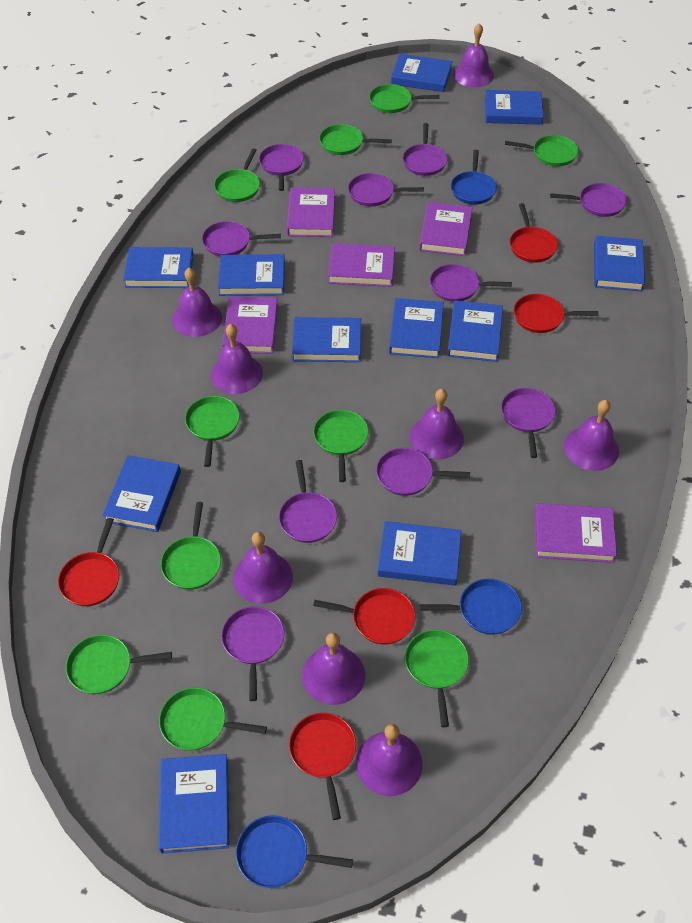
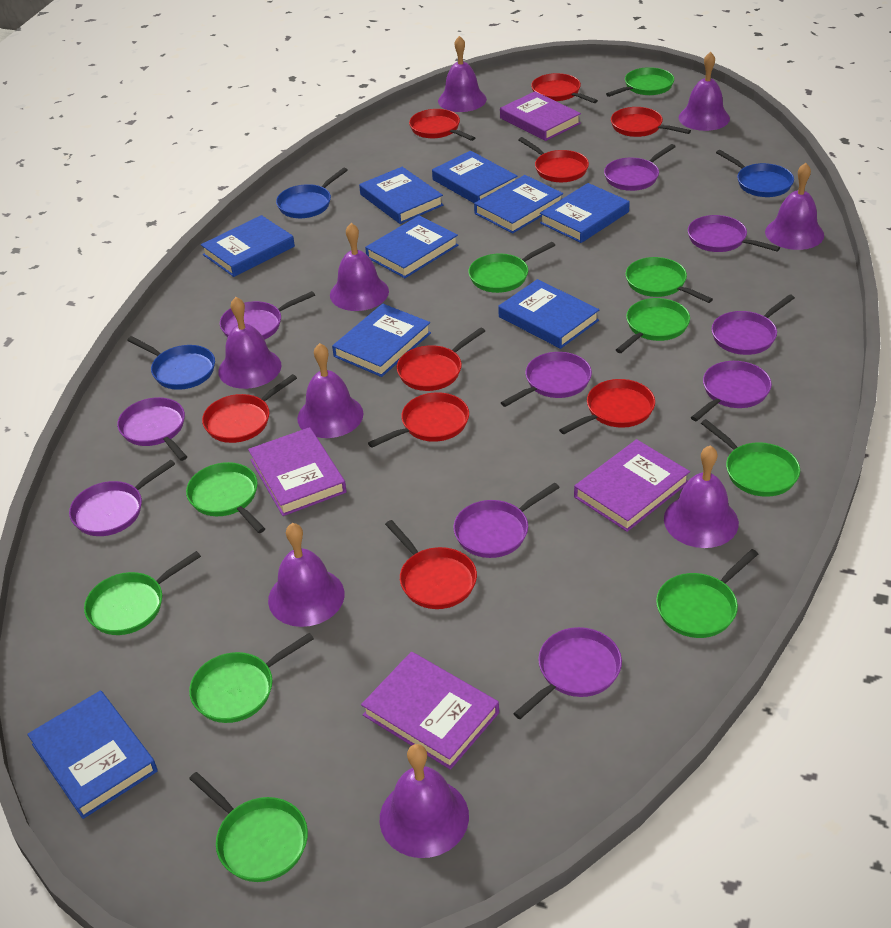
blue book: [103,455,181,532] [123,247,194,288] [159,754,229,854] [218,254,285,296] [292,317,361,362] [377,521,461,586] [389,298,444,358] [391,54,452,92] [447,300,503,362] [485,90,544,125] [594,236,645,291] = 11 -> [27,690,158,819] [201,215,295,277] [332,304,431,377] [359,167,443,224] [365,215,458,278] [432,151,518,203] [474,175,563,234] [498,279,599,349] [540,183,630,243] = 9
purple bell: [172,268,222,337] [211,324,263,394] [233,532,293,604] [302,632,365,705] [356,724,423,796] [410,389,464,460] [453,23,494,87] [564,400,619,471] = 8 -> [218,297,281,389] [268,523,344,627] [297,343,364,438] [330,223,389,311] [380,744,469,858] [438,36,487,112] [664,445,739,548] [679,51,730,131] [765,163,824,250] = 9
purple book: [222,296,278,354] [287,188,335,237] [328,243,395,287] [419,202,473,256] [535,503,617,563] = 5 -> [248,427,346,516] [361,652,499,770] [500,91,581,141] [574,439,690,532] = 4
red pan: [58,518,119,606] [289,713,356,820] [313,588,415,645] [510,203,558,263] [514,294,599,333] = 5 -> [202,374,297,443] [368,392,469,448] [385,520,477,609] [397,327,485,391] [409,109,475,141] [518,137,589,182] [531,73,598,103] [559,379,655,434] [611,107,691,137] = 9

